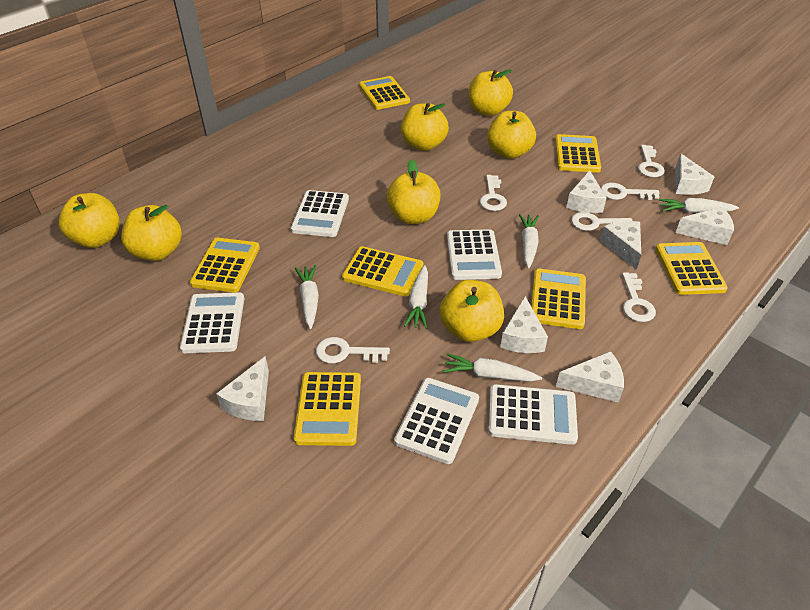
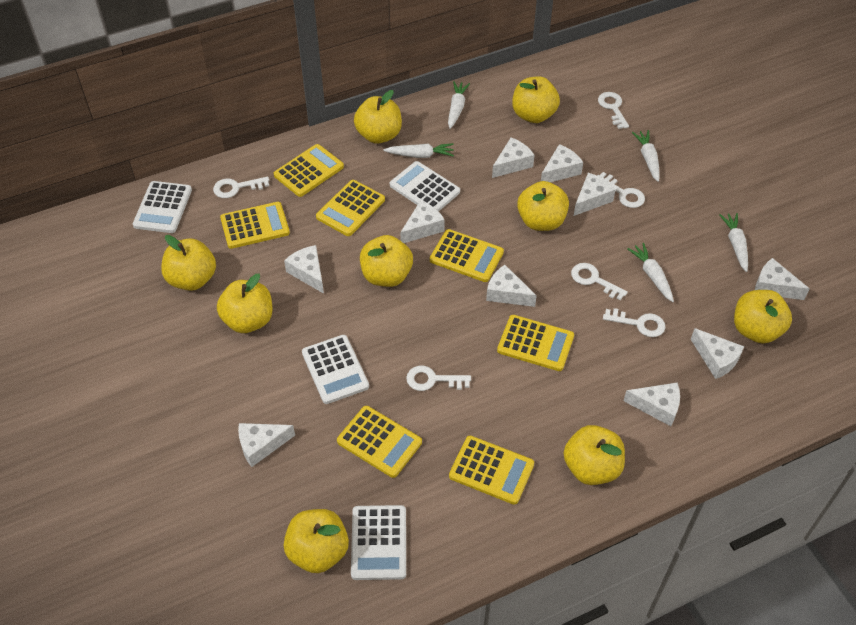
white calculator: [180,293,244,353] [291,190,349,237] [394,378,479,464] [447,229,502,280] [489,384,578,445] = 5 -> [133,181,192,233] [302,335,369,404] [351,505,406,580] [390,161,460,211] = 4
white cheese: [216,356,269,421] [500,296,548,353] [556,351,624,402] [566,170,606,213] [600,221,641,270] [675,153,714,195] [676,207,734,245] = 7 -> [238,423,295,467] [284,245,324,294] [400,200,445,243] [486,265,537,307] [492,138,535,178] [541,144,583,182] [574,173,616,216] [624,382,680,426] [691,328,744,379] [755,258,809,300] = 10
yellow apple: [59,193,120,248] [121,205,182,261] [387,159,441,224] [401,103,449,151] [440,280,504,342] [469,69,513,116] [487,111,536,159] = 7 -> [161,235,216,291] [217,274,272,333] [284,509,349,573] [354,90,402,144] [360,235,413,287] [512,77,560,123] [517,181,569,231] [564,425,625,485] [734,290,792,344] = 9

